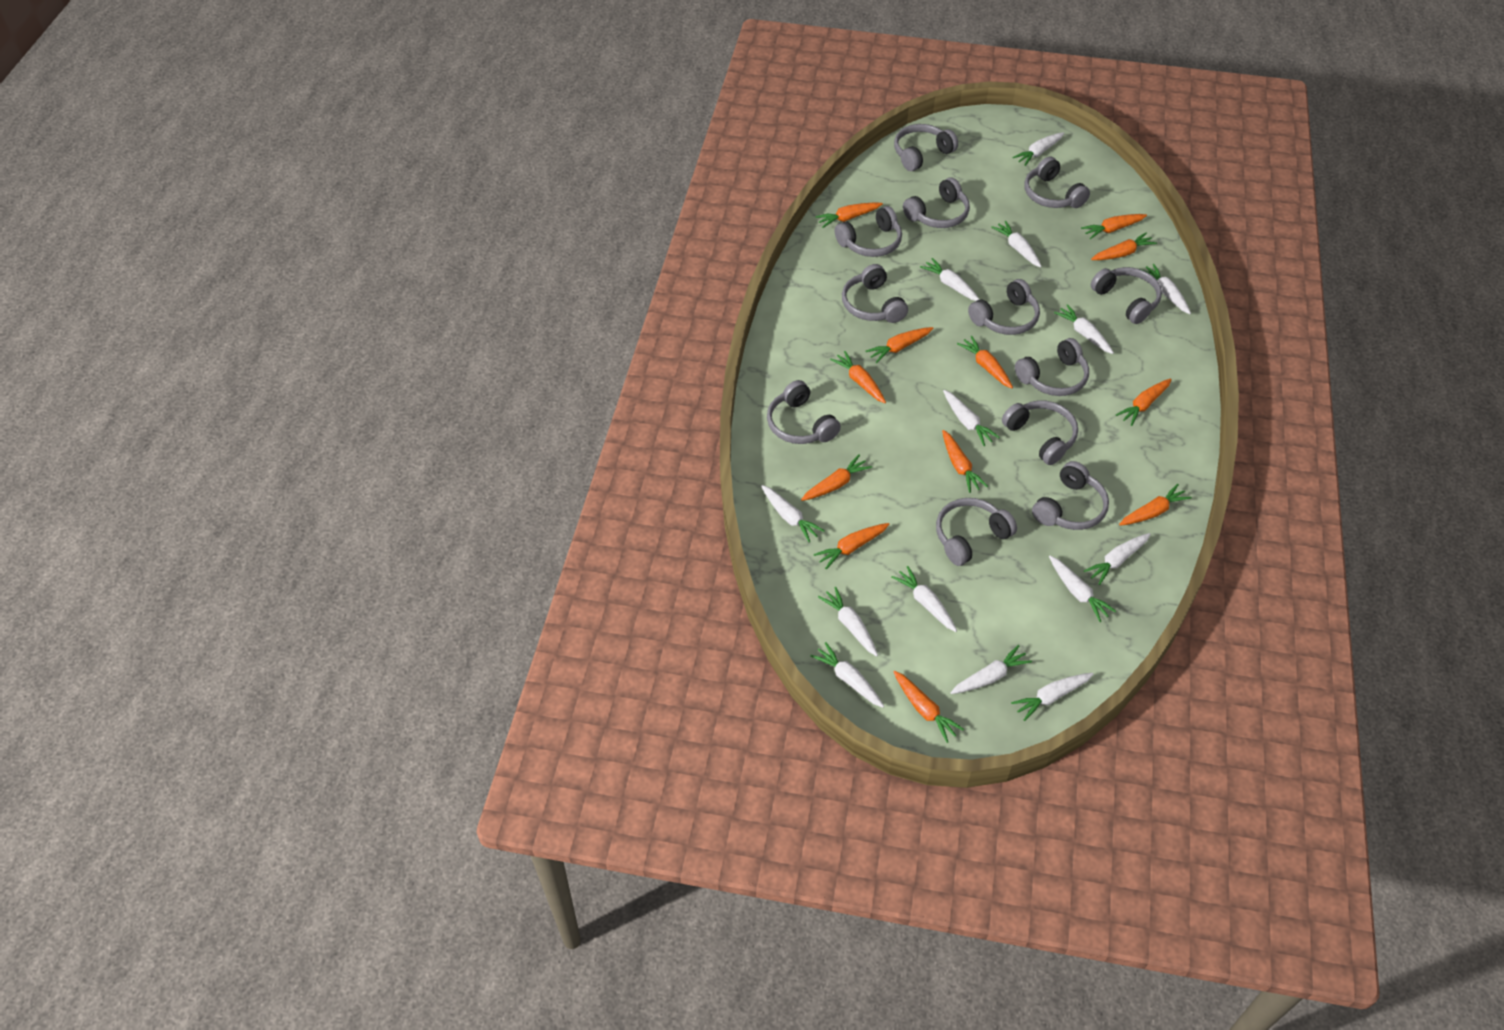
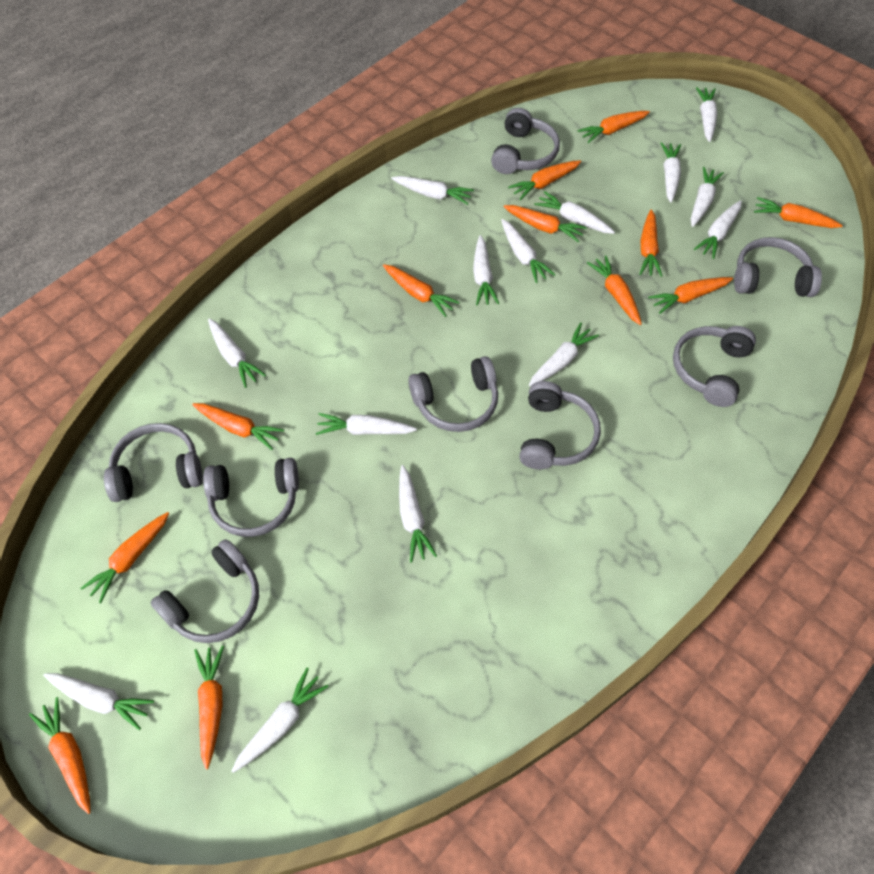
grey headphones: [767,380,841,444] [835,206,902,257] [842,264,908,323] [894,124,958,171] [903,177,970,228] [936,498,1017,566] [968,279,1040,335] [1002,400,1078,465] [1015,338,1089,396] [1024,157,1090,208] [1032,461,1109,530] [1091,267,1162,324] = 12 -> [104,423,203,502] [150,539,259,643] [203,458,299,537] [409,356,498,432] [491,108,560,174] [519,381,601,469] [673,326,756,407] [734,237,822,297] = 8

